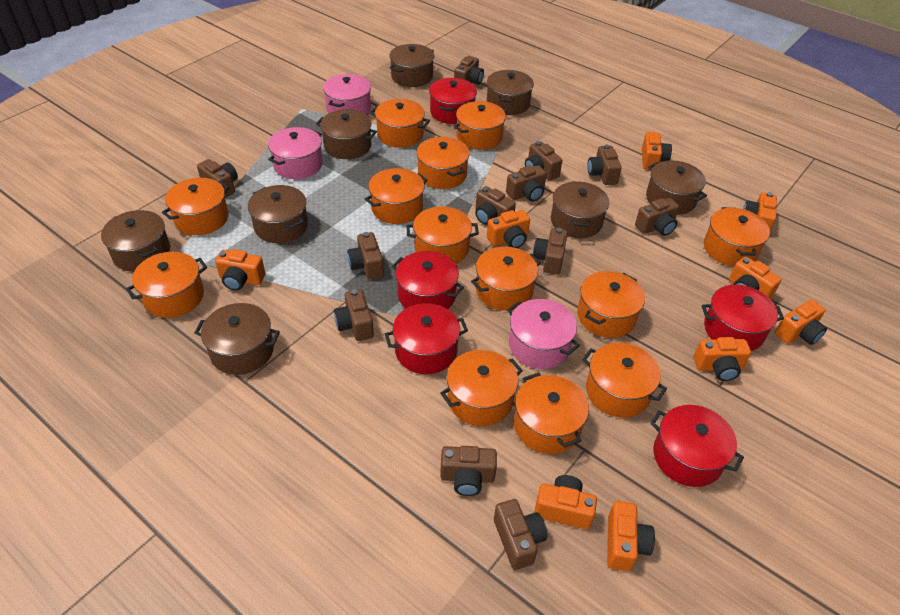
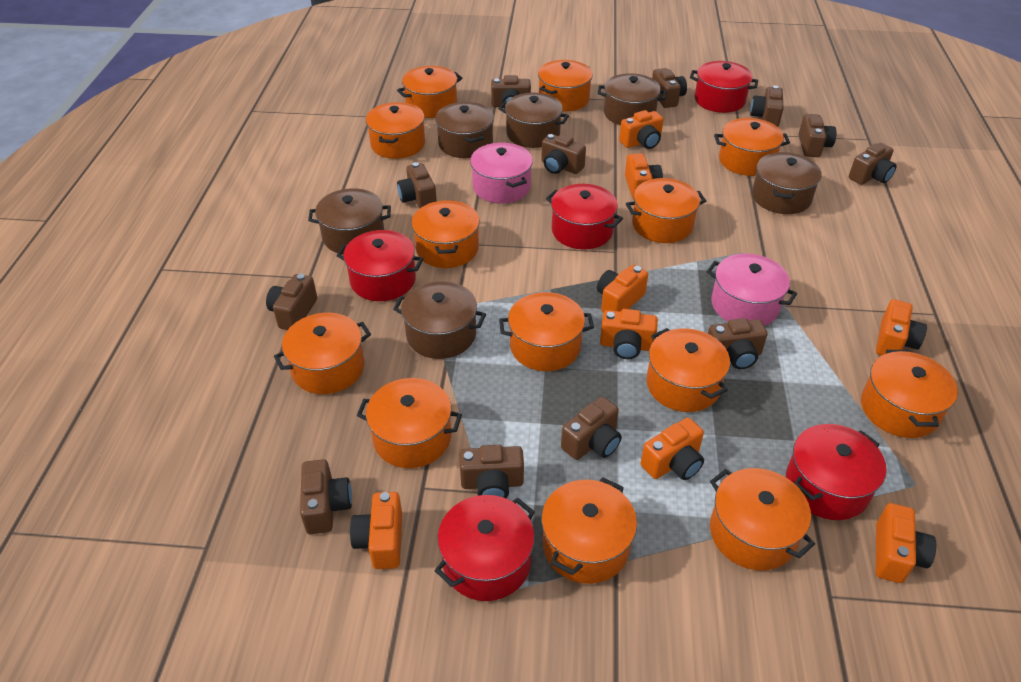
brown pot: [101,210,170,272] [194,303,280,375] [248,185,308,243] [316,109,377,159] [389,44,434,87] [487,70,534,115] [551,181,609,238] [646,160,707,215] = 8 -> [308,188,391,254] [393,281,486,359] [435,102,494,158] [499,93,569,148] [598,73,666,125] [752,152,822,214] = 6
orange camera: [215,249,265,291] [487,210,530,248] [534,475,597,529] [607,501,655,571] [642,132,672,170] [693,337,751,381] [729,257,781,299] [743,192,777,231] [775,300,827,345] = 9 -> [350,492,402,569] [597,265,648,312] [600,309,658,359] [619,110,664,149] [625,153,663,200] [641,418,704,480] [876,299,927,355] [876,503,936,583] = 8
pink pot: [268,127,323,179] [323,74,371,115] [507,299,580,369] = 3 -> [470,143,533,204] [706,253,797,326] = 2

